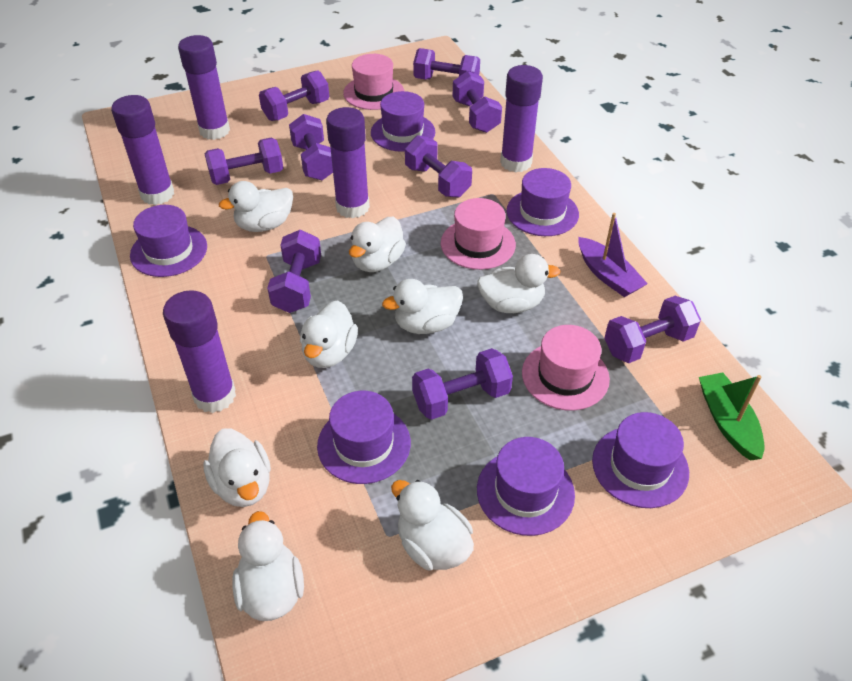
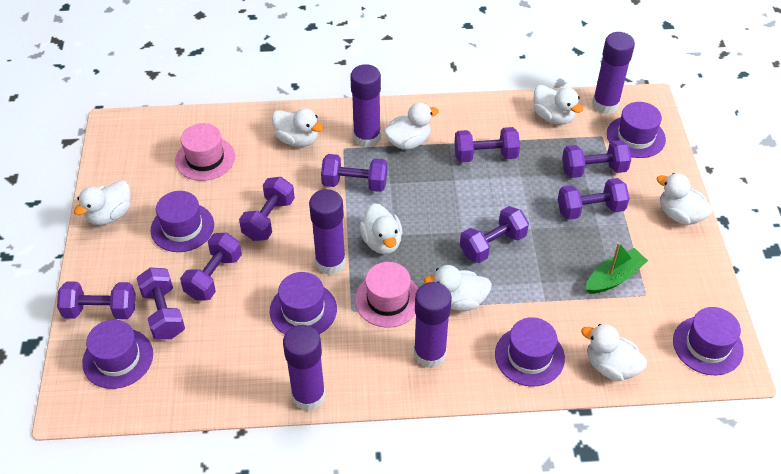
pink hat: [343,54,404,110] [441,198,516,270] [522,325,610,411] = 3 -> [175,123,235,181] [355,262,419,328] = 2
purple boat: [578,213,648,297] = 1 -> none = 0

